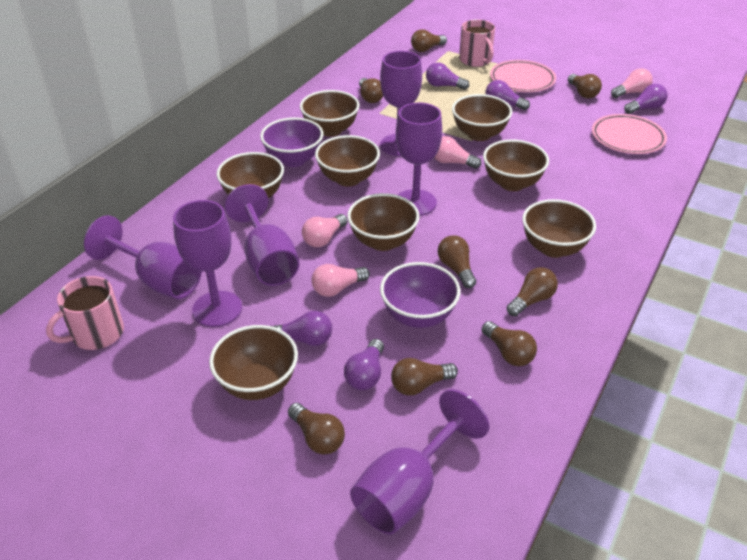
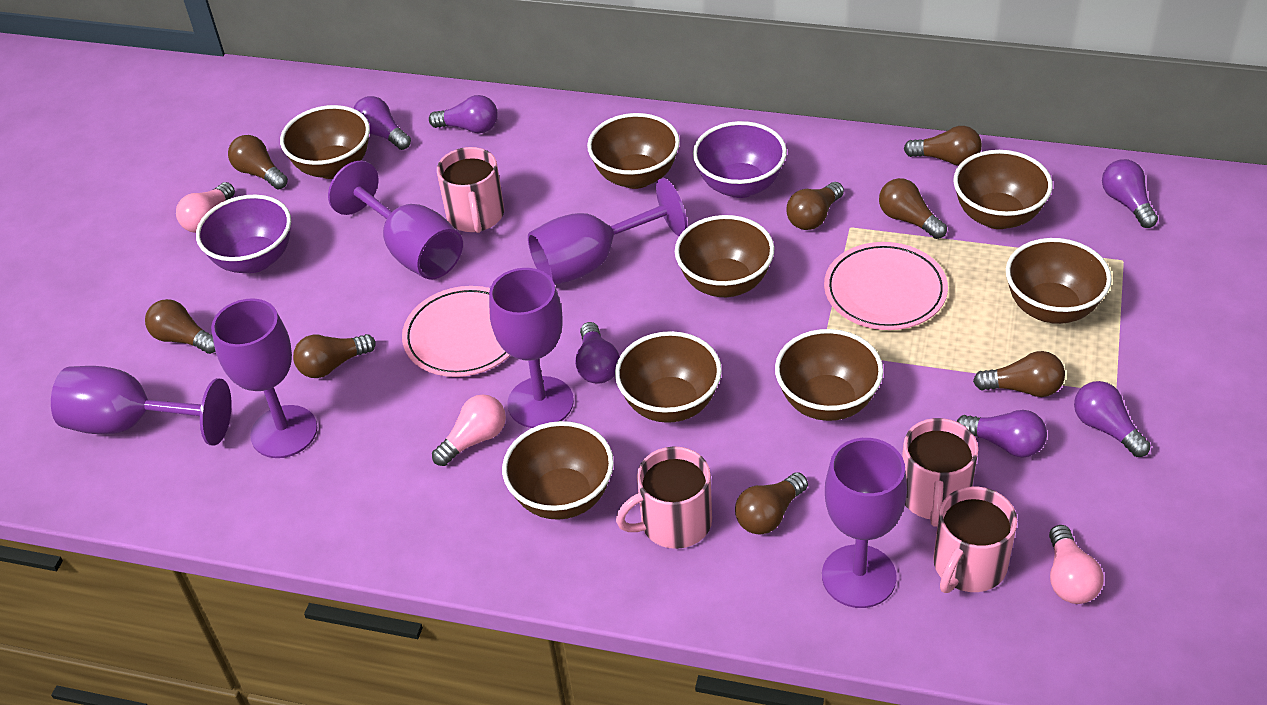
pink light bulb: [302,214,348,247] [312,264,370,297] [434,136,481,169] [611,68,653,98] = 4 -> [176,182,235,233] [432,394,506,466] [1049,525,1104,604] = 3
pink mug: [46,276,124,350] [459,19,495,67] = 2 -> [437,147,504,233] [616,446,712,549] [902,418,978,527] [933,487,1017,593] = 4
purple light bulb: [272,311,332,346] [344,339,384,390] [426,62,469,90] [485,80,530,110] [624,84,667,114] = 5 -> [353,96,411,150] [429,95,498,133] [575,322,619,384] [956,410,1047,457] [1074,381,1150,457] [1102,159,1158,228] = 6

